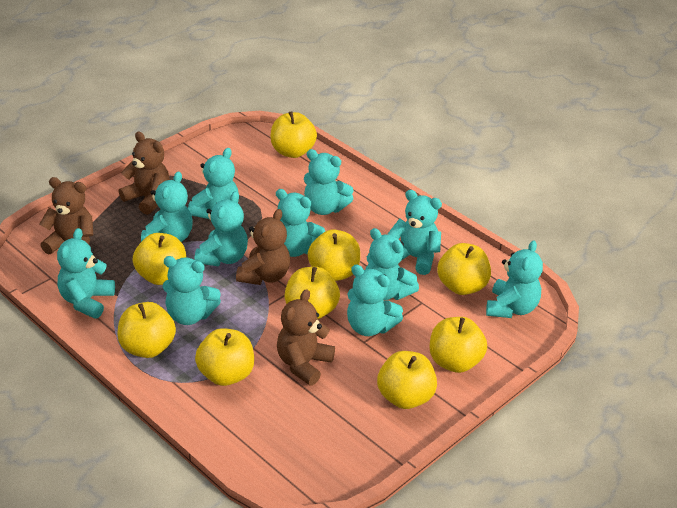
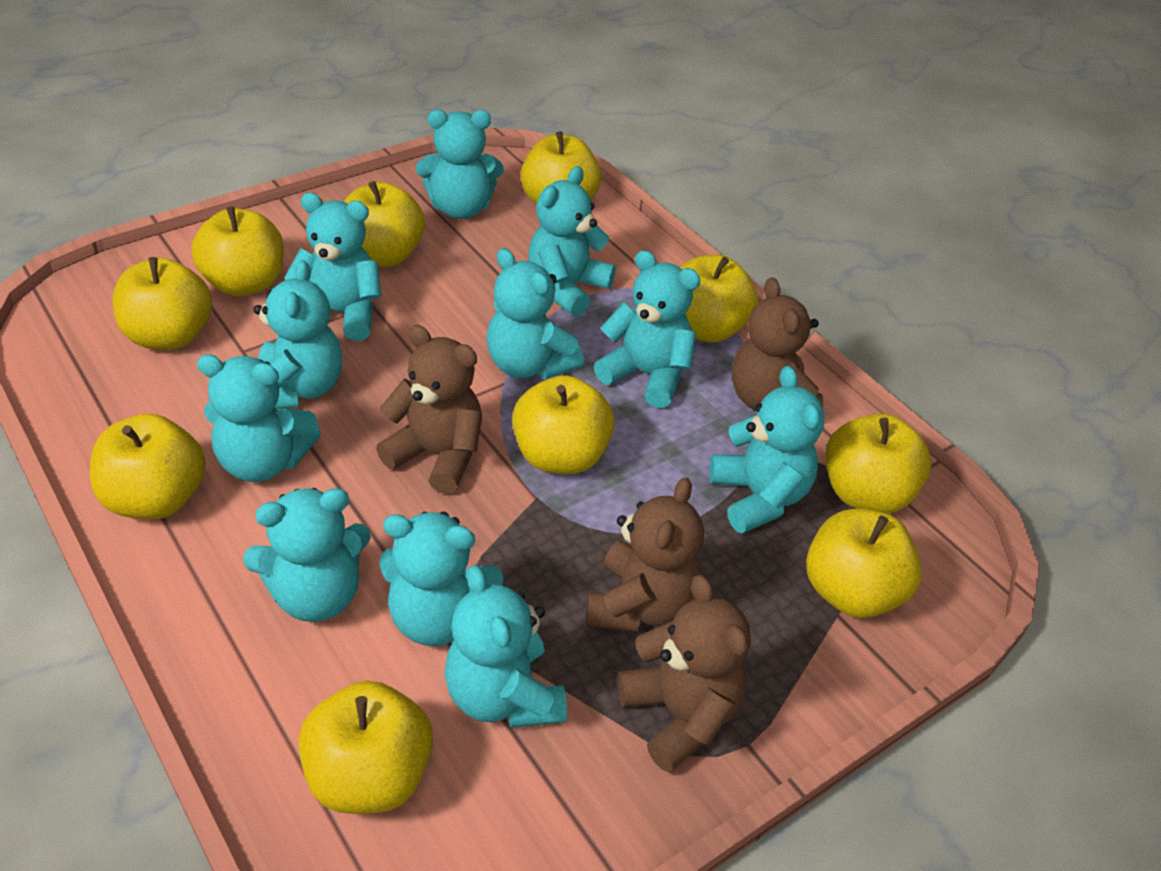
yellow apple: [117,302,176,358] [132,233,187,285] [195,328,254,386] [270,111,317,158] [285,267,340,320] [308,229,360,281] [377,351,437,409] [430,317,487,373] [437,243,491,295] = 9 -> [90,414,206,519] [112,257,212,350] [191,206,284,296] [299,681,433,814] [344,181,425,267] [512,375,615,474] [521,131,601,204] [680,255,758,343] [806,508,922,618] [826,414,931,513] = 10

